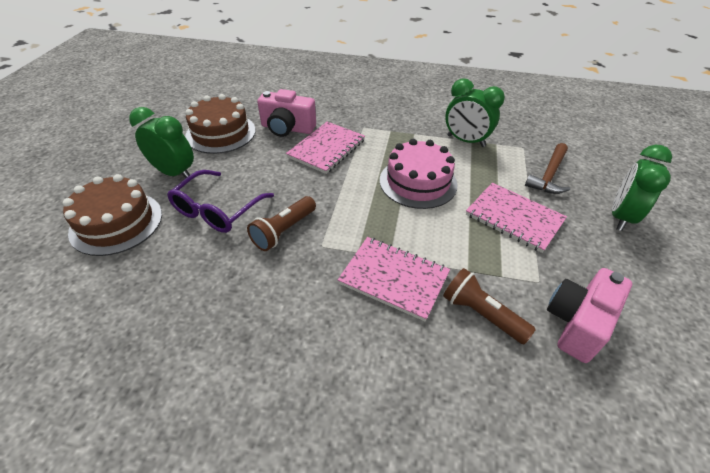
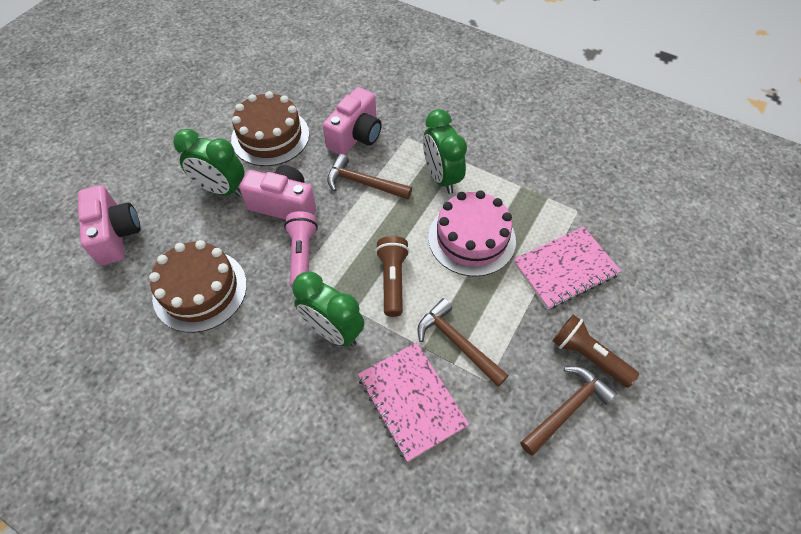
brown hammer: [525,143,570,194] = 1 -> [327,154,412,199] [417,298,509,387] [520,366,617,456] = 3
pink camera: [257,89,316,137] [547,268,632,363] = 2 -> [78,185,140,266] [239,165,316,220] [323,87,382,155] = 3
pink flashlight: none = 0 -> [284,211,318,287] = 1
pink notebook: [286,122,365,174] [338,237,450,322] [466,183,567,253] = 3 -> [358,342,469,462] [513,226,621,310] = 2
purple glasses: [167,170,274,233] = 1 -> none = 0

